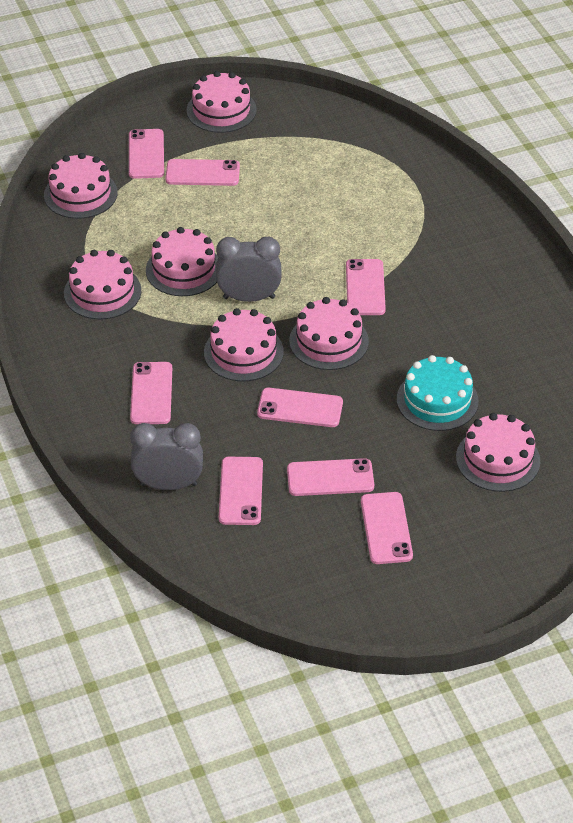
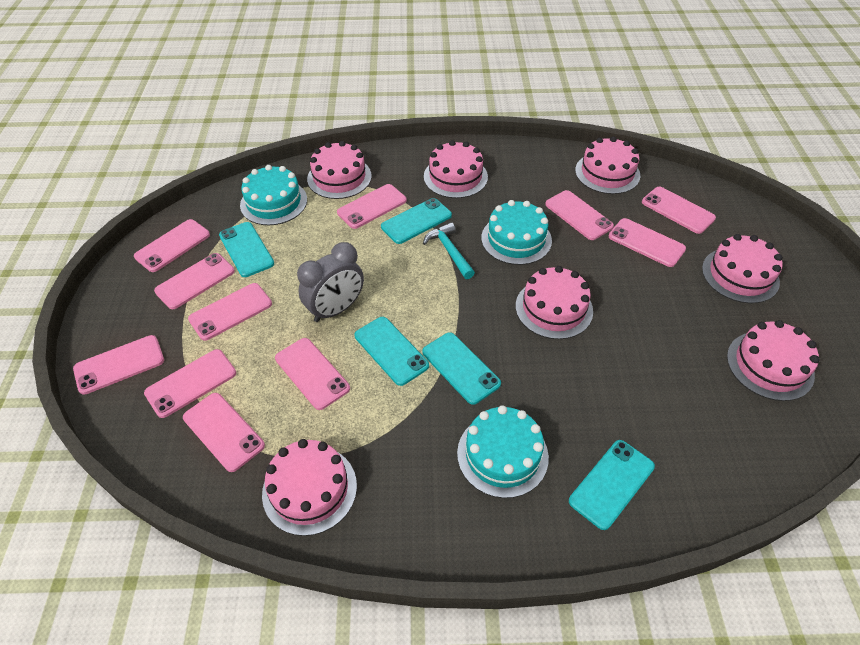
grey clock: [130,423,203,490] [216,237,281,302] = 2 -> [297,242,364,322] = 1
pink phone: [129,129,164,179] [130,362,172,424] [165,159,240,186] [219,457,263,525] [257,388,343,427] [287,458,374,496] [346,259,386,315] [361,492,413,564] = 8 -> [73,335,164,395] [134,219,210,272] [144,349,236,418] [154,253,235,309] [183,393,265,472] [188,283,272,341] [275,338,350,410] [337,184,407,229] [545,190,614,240] [609,218,686,267] [642,187,716,234] = 11
turquoise cake: [397,355,479,431] = 1 -> [240,165,307,225] [457,405,549,498] [481,200,552,265] = 3
turquoise hammer: none = 0 -> [423,222,475,279] = 1
turquoise phone: none = 0 -> [219,222,274,277] [355,317,429,386] [381,198,452,244] [422,332,501,405] [569,440,655,530] = 5

